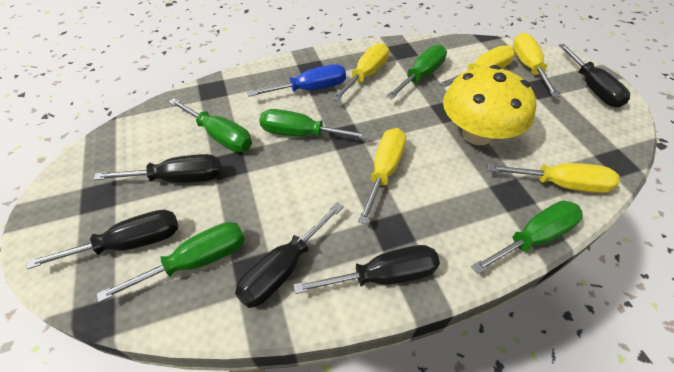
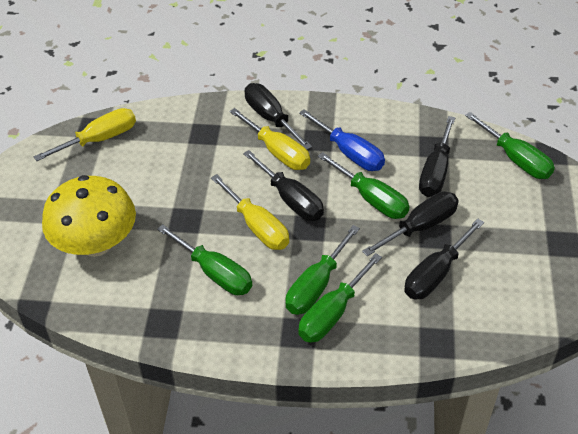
yellow screwdriver: [332,43,389,102] [358,128,406,224] [440,45,515,88] [487,163,619,193] [513,33,560,97] = 5 -> [34,108,136,161] [211,174,289,250] [229,108,310,170] = 3

